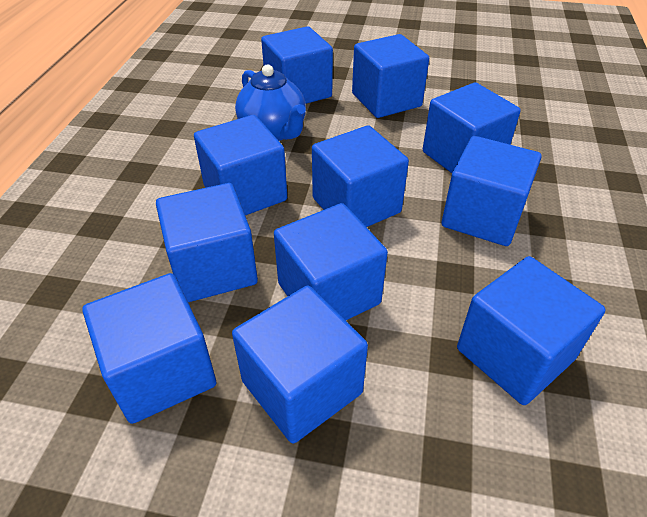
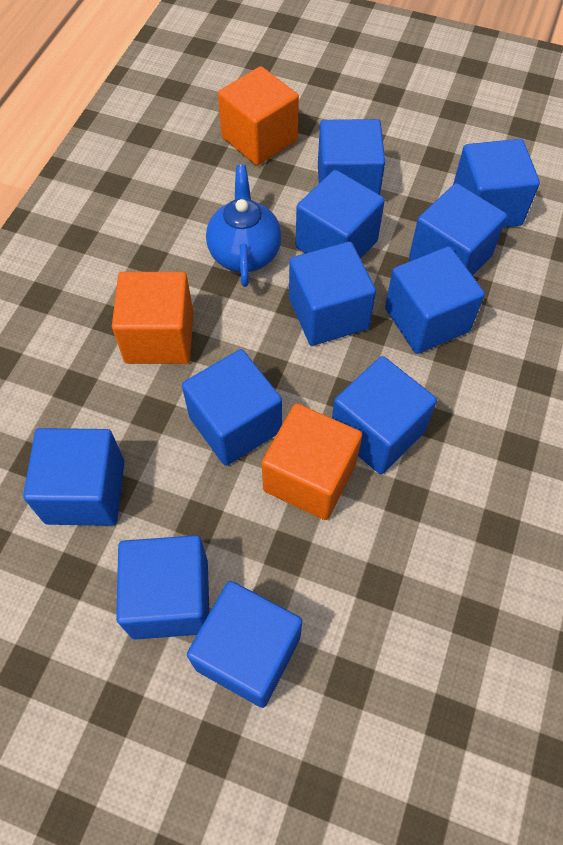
orange cube: none = 0 -> [112,272,193,364] [218,66,299,166] [262,403,362,520] = 3

